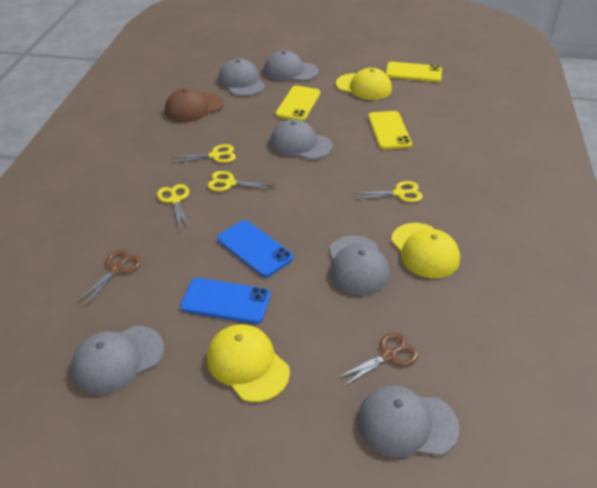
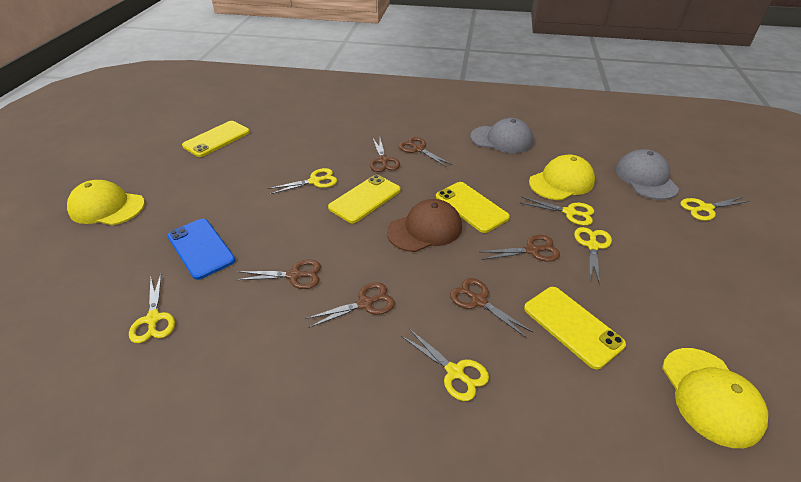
blue phone: [180,278,271,324] [217,220,294,277] = 2 -> [167,219,235,280] = 1
brown scissors: [76,250,142,308] [336,332,419,387] = 2 -> [236,259,321,289] [305,282,395,328] [370,138,400,172] [399,137,452,167] [450,278,533,338] [481,235,560,261] = 6
grey cap: [71,326,164,395] [218,58,265,96] [264,50,318,81] [270,119,333,160] [329,236,390,295] [357,385,459,457] = 6 -> [471,118,533,153] [616,149,679,200] = 2
yellow phone: [275,86,320,121] [368,111,412,150] [386,62,442,82] = 3 -> [182,121,250,157] [328,175,401,223] [436,182,510,233] [524,287,626,369] = 4
yellow scissors: [157,184,189,228] [171,144,236,163] [208,171,275,192] [353,181,423,202] = 4 -> [129,274,175,343] [268,168,337,194] [401,329,489,401] [521,197,594,226] [574,227,612,285] [680,197,750,221] = 6

